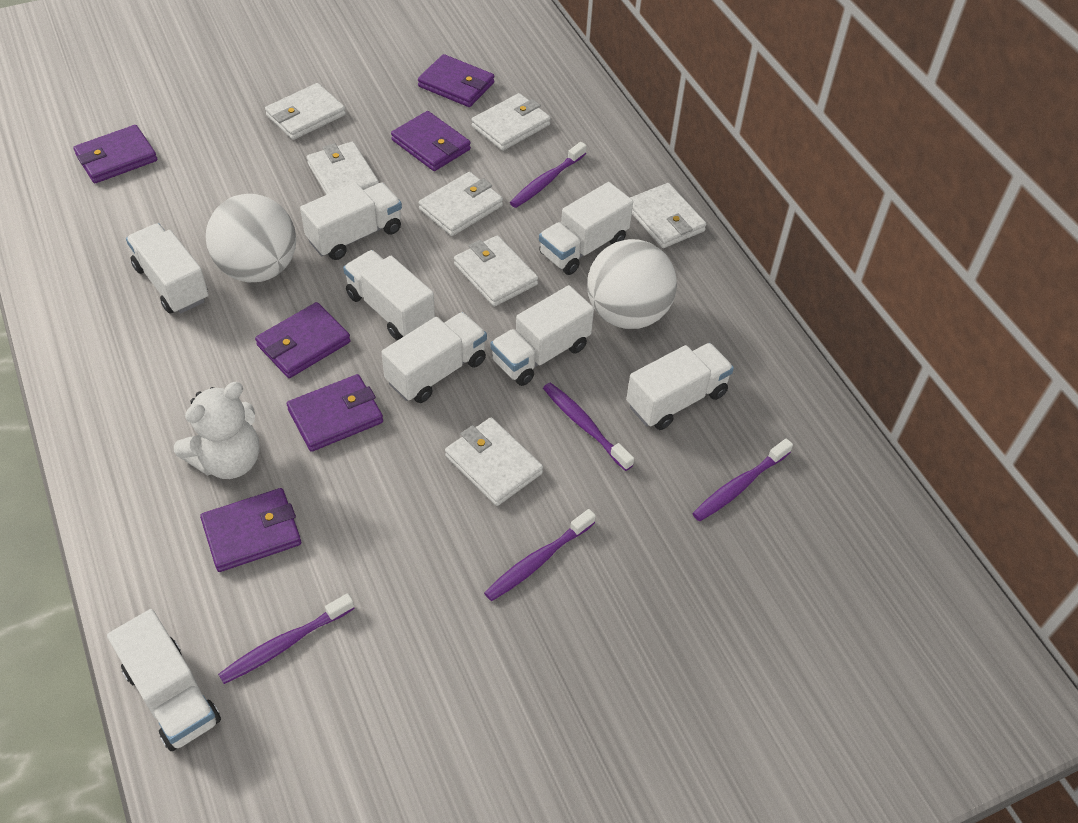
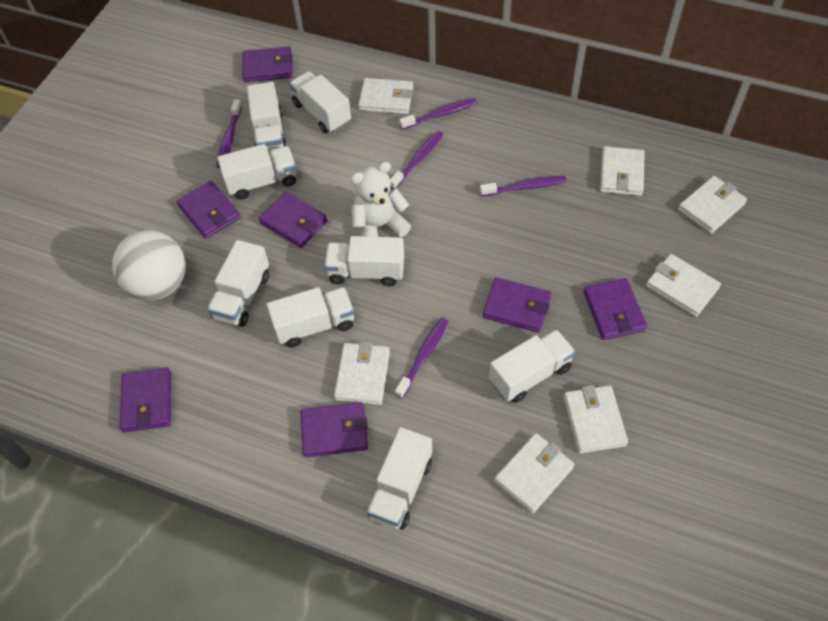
purple wallet: [73,125,157,183] [200,488,301,572] [255,302,351,378] [287,374,383,452] [391,111,471,171] [418,54,495,107] = 6 -> [120,367,171,432] [177,181,241,238] [243,47,293,82] [259,192,327,248] [301,402,368,457] [483,278,551,333] [583,278,647,340] = 7
white ball: [206,194,296,282] [587,239,677,329] = 2 -> [112,230,185,301] = 1

